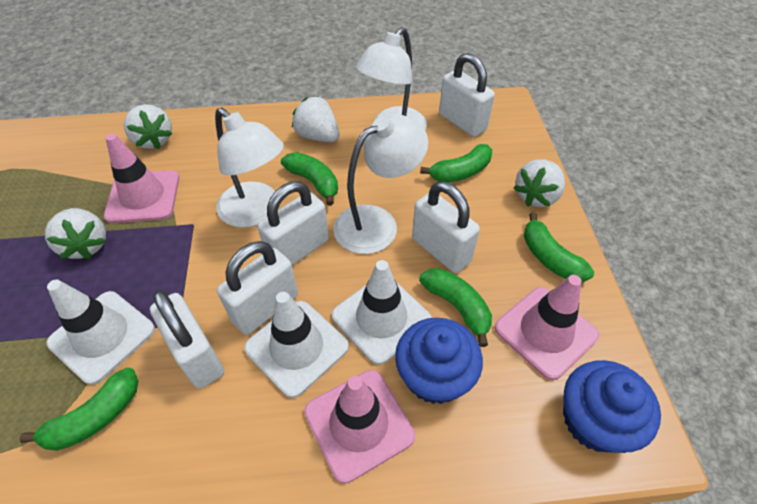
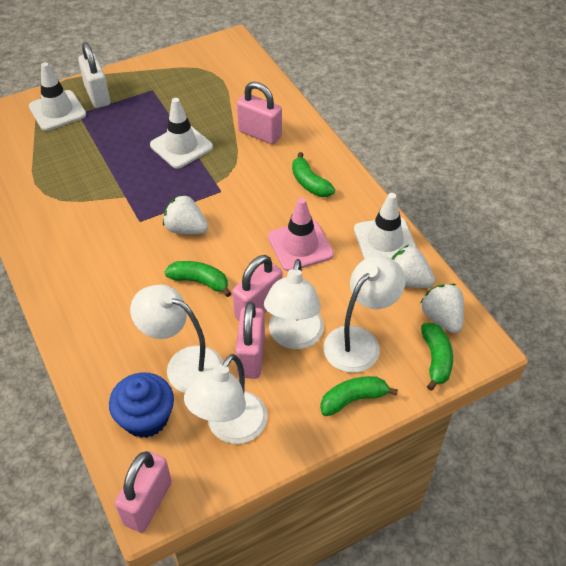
blue cupcake: [395,318,483,404] [563,360,661,453] = 2 -> [109,372,174,438] = 1
green banana: [19,368,138,451] [281,152,338,206] [419,268,492,347] [420,144,492,182] [524,212,594,282] = 5 -> [165,261,231,297] [292,152,335,197] [320,376,398,416] [421,323,453,391] = 4
pink padlock: none = 0 -> [115,451,172,533] [232,255,282,320] [235,302,265,379] [237,82,282,144] = 4
pink traffic cone: [104,133,179,223] [304,370,415,483] [495,275,599,380] = 3 -> [268,198,334,271] = 1
white lamp: [215,108,284,228] [333,114,428,254] [356,27,427,130] = 3 -> [130,285,223,393] [184,354,268,444] [264,259,324,349] [323,256,406,373] = 4
white padlock: [150,290,224,389] [217,241,298,335] [257,181,329,265] [412,181,480,273] [439,53,495,137] = 5 -> [78,42,110,108] = 1
white strawberry: [45,208,106,259] [124,104,173,149] [292,96,339,142] [514,159,565,207] = 4 -> [163,194,208,234] [391,245,435,288] [420,284,464,333] = 3

